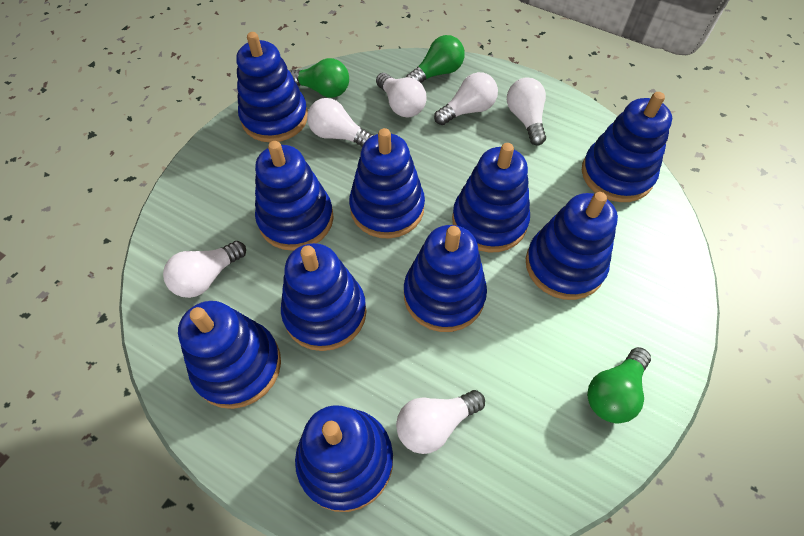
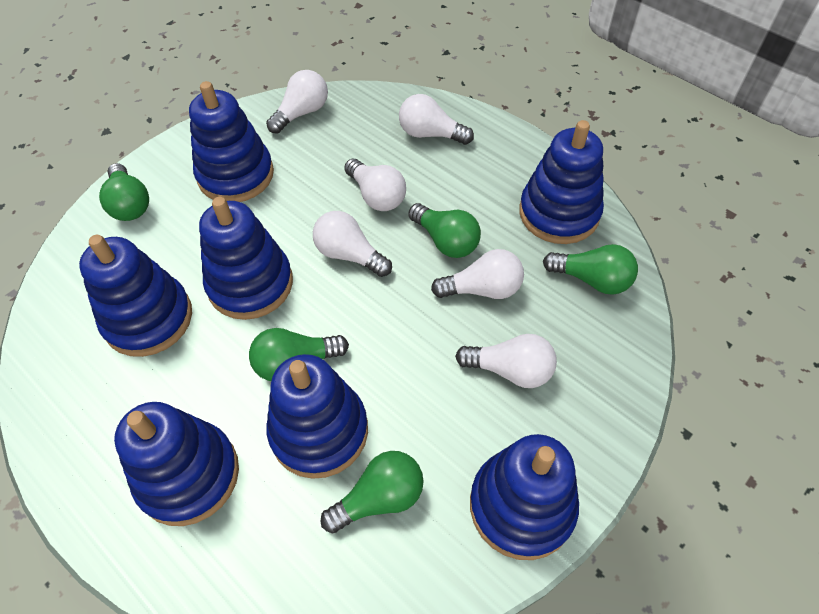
blue stacking toy: [178,301,281,409] [236,32,308,142] [255,141,334,251] [281,243,367,351] [295,405,393,512] [349,128,425,239] [404,225,487,332] [452,143,530,252] [526,192,618,300] [582,92,672,202] = 10 -> [79,235,192,357] [114,402,239,526] [189,81,274,202] [199,197,293,320] [267,354,368,479] [470,434,579,560] [519,120,604,244] = 7
green light bulb: [289,58,349,98] [406,35,465,83] [587,347,651,423] = 3 -> [99,163,149,221] [249,328,349,381] [320,451,424,533] [408,203,481,258] [543,244,638,295] = 5

